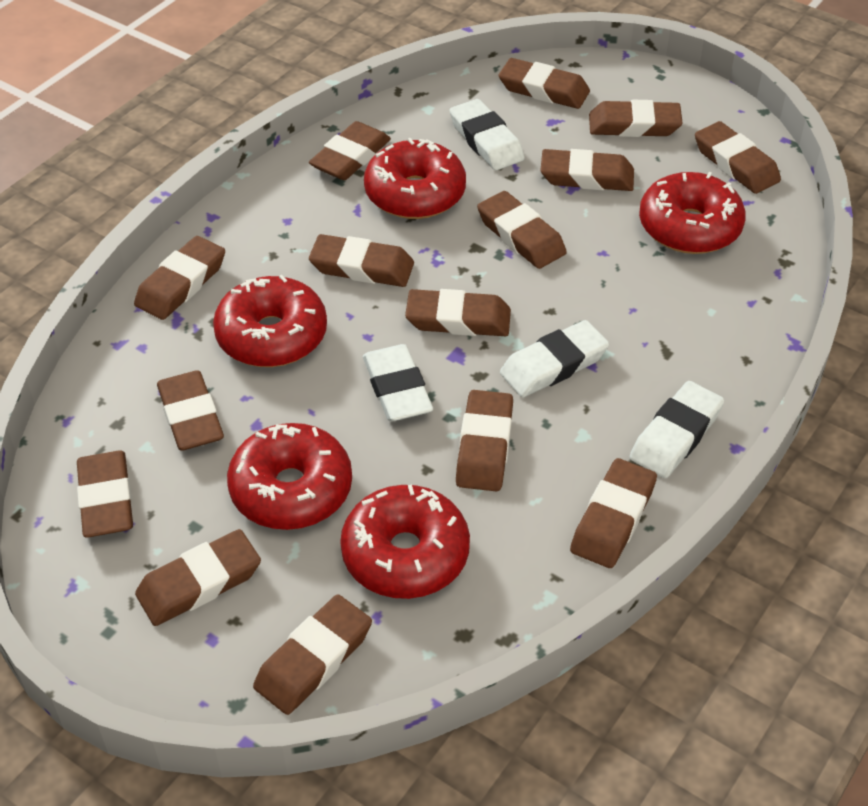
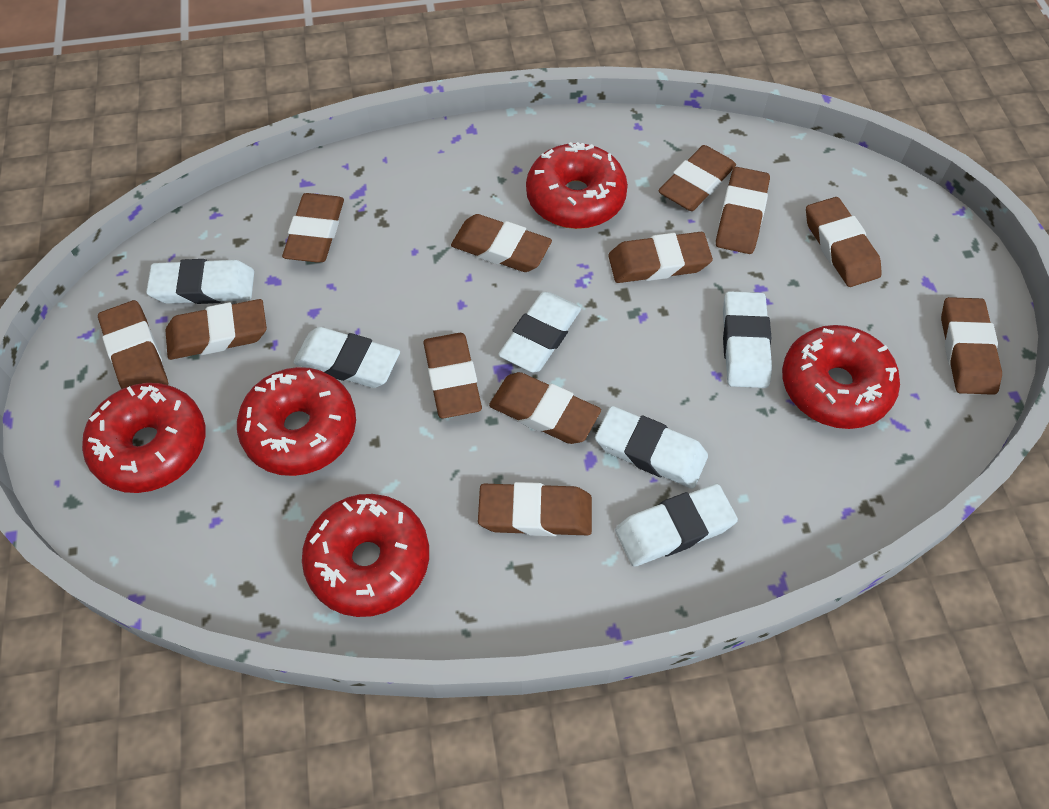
brown eraser: [77,451,133,538] [134,236,225,320] [135,529,261,626] [157,370,224,451] [253,594,372,715] [309,121,391,180] [309,234,414,287] [405,289,511,336] [456,390,513,491] [477,191,567,269] [498,58,590,109] [540,149,634,191] [570,458,657,568] [589,100,683,137] [695,121,781,194] = 15 -> [98,300,168,389] [165,299,267,360] [282,193,344,262] [423,333,482,419] [451,214,552,272] [478,482,592,536] [489,372,601,444] [608,232,713,283] [658,145,736,211] [716,167,770,254] [806,197,882,287] [941,297,1002,395] = 12
white eraser: [363,344,433,422] [450,99,525,170] [500,320,609,397] [630,381,724,478] = 4 -> [146,259,254,304] [293,327,400,388] [498,292,581,373] [595,406,708,489] [615,484,738,567] [723,291,772,388] = 6

